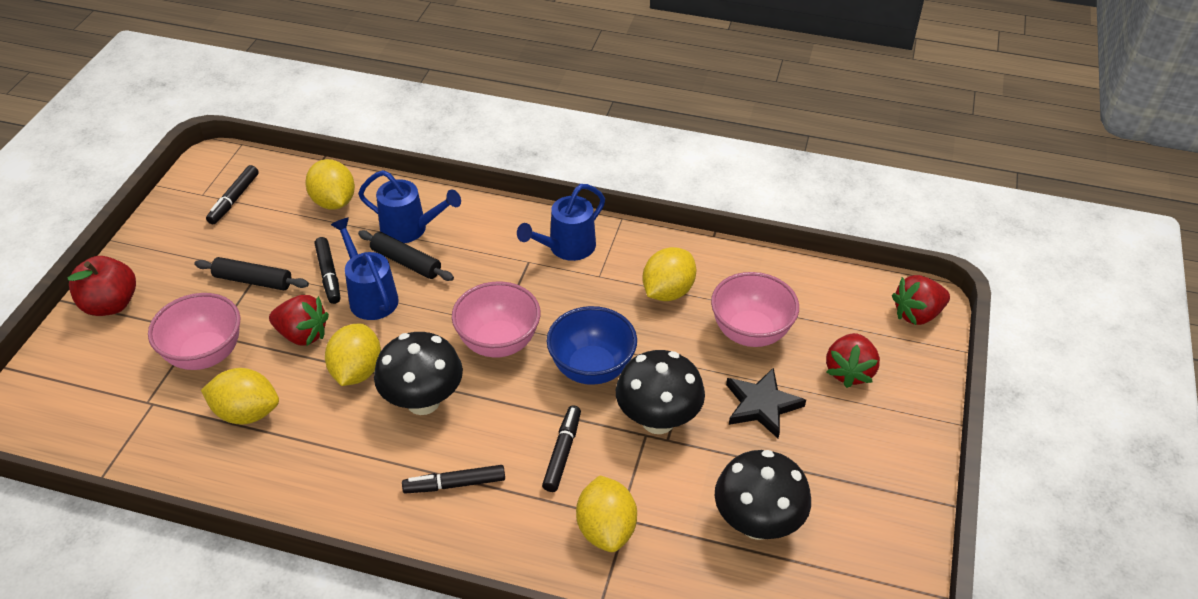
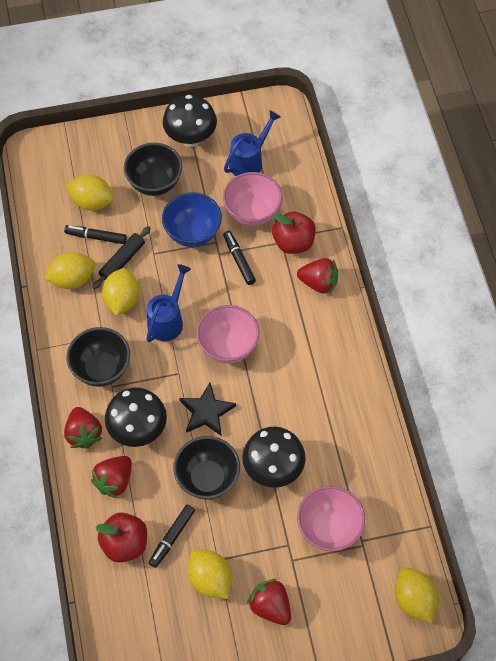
black bowl: none = 0 -> [67,327,130,387] [124,143,182,196] [173,436,240,500] = 3
black marker: [206,165,259,224] [315,237,340,304] [402,465,505,493] [542,405,581,492] = 4 -> [64,225,127,244] [149,505,195,568] [223,231,256,285] = 3
black rolling pin: [194,257,309,290] [358,230,454,281] = 2 -> [92,226,151,289] = 1
blue watering can: [331,217,399,320] [358,170,461,243] [517,184,605,261] = 3 -> [147,264,191,342] [224,110,281,176] = 2
red apple: [67,256,136,316] = 1 -> [95,513,147,563] [272,211,316,254] = 2
red strawberry: [269,295,329,346] [826,333,880,388] [892,275,950,325] = 3 -> [64,407,102,449] [91,456,132,498] [247,579,291,625] [297,258,338,294] = 4

